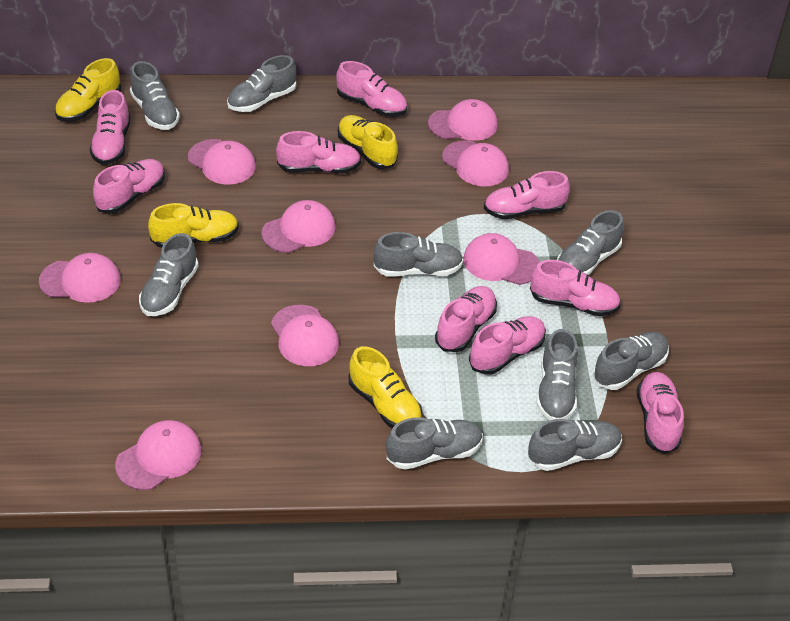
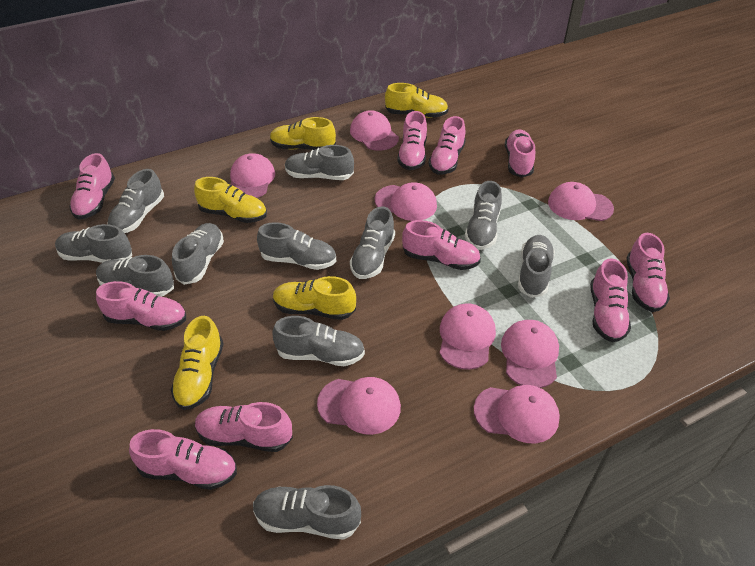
grey shoe: [130,61,180,130] [139,233,199,316] [227,55,296,112] [373,232,463,276] [386,417,483,470] [528,419,622,471] [536,329,578,420] [557,210,624,275] [593,332,669,390] = 9 -> [55,224,132,263] [96,255,174,297] [107,169,164,233] [172,223,224,285] [253,485,361,540] [257,222,337,270] [273,316,365,366] [285,145,354,180] [350,206,395,279] [465,181,502,250] [518,235,555,298] = 11
pink shoe: [90,90,131,165] [93,159,165,214] [276,131,361,173] [336,61,407,117] [435,286,497,352] [469,316,546,375] [484,171,570,219] [530,260,621,316] [637,372,684,454] = 9 -> [69,153,115,219] [96,281,186,331] [129,429,237,490] [195,402,293,452] [397,111,427,170] [402,220,481,270] [428,116,466,174] [505,129,535,178] [590,258,631,342] [626,233,670,312] = 10
yellow shoe: [55,58,121,121] [148,203,239,248] [338,115,398,169] [349,347,423,428] = 4 -> [171,316,224,410] [194,177,267,223] [270,117,336,150] [273,276,356,320] [385,83,448,118] = 5

